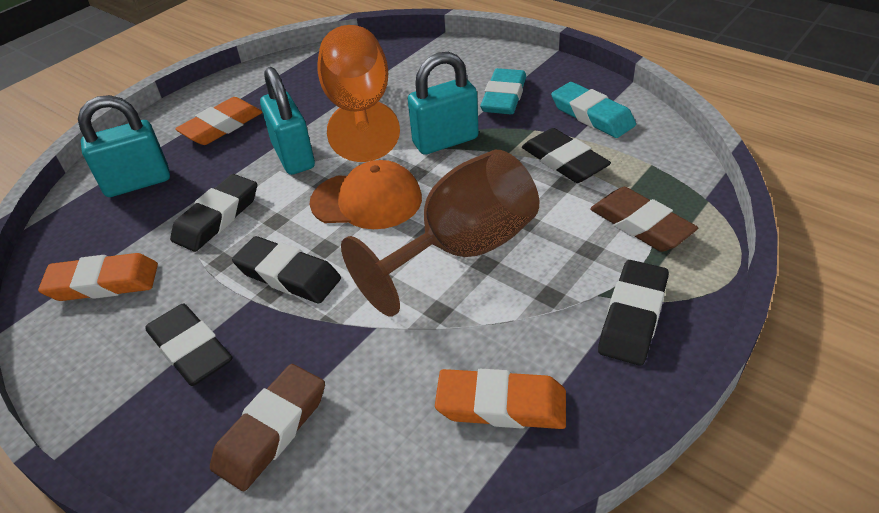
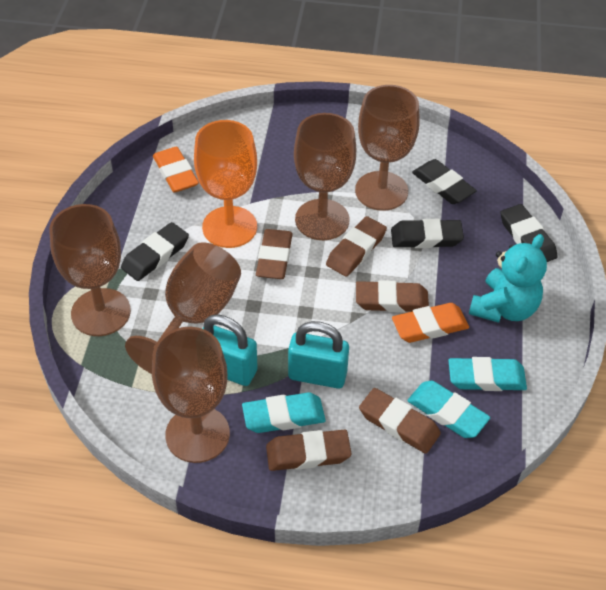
black eraser: [146,303,233,386] [170,174,257,252] [232,236,341,303] [522,128,611,183] [598,260,669,366] = 5 -> [121,222,189,281] [391,219,464,248] [412,159,477,204] [500,204,557,262] = 4
brown eraser: [210,364,325,491] [590,187,698,252] = 2 -> [256,229,293,279] [266,430,351,471] [326,216,387,277] [356,280,429,313] [359,388,441,454] = 5
brown goblet: [341,150,539,317] = 1 -> [49,204,131,336] [125,243,241,374] [152,327,230,463] [294,113,356,240] [355,85,419,211] = 5
orange cap: [309,160,422,229] = 1 -> none = 0
orange eraser: [38,253,158,301] [175,97,262,145] [435,369,566,429] = 3 -> [153,147,199,192] [392,303,469,343] = 2
turquoise eraser: [480,68,526,114] [551,82,636,138] = 2 -> [242,392,326,433] [407,381,490,438] [448,357,527,391] = 3
turquoise padlock: [78,95,170,197] [260,67,315,175] [408,52,479,155] = 3 -> [202,314,258,386] [288,321,349,389] = 2
turquoise teddy bear: none = 0 -> [469,234,547,323] = 1

